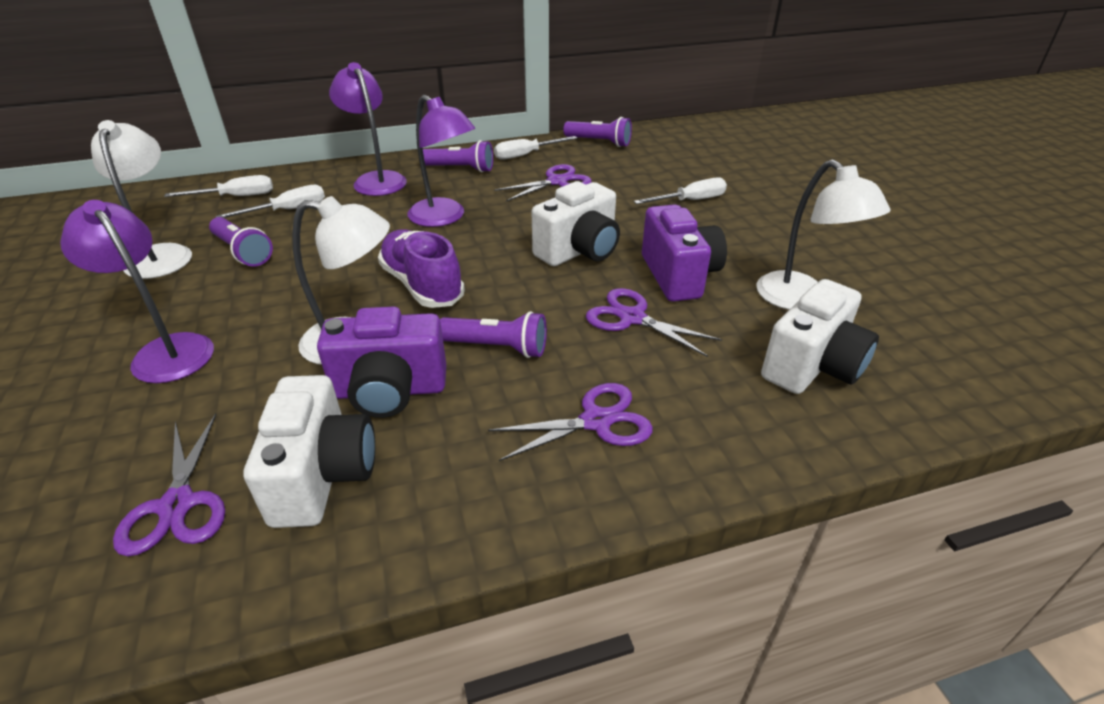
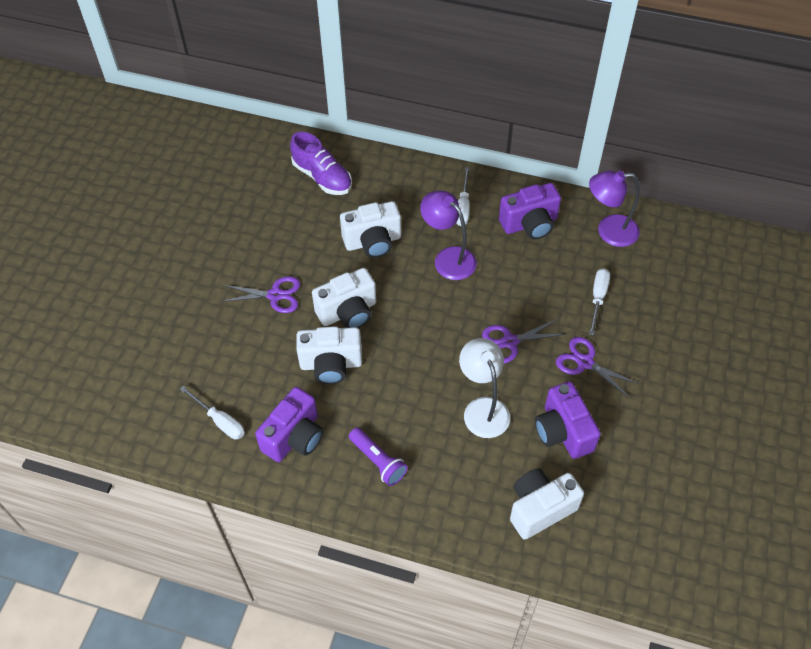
purple camera: [317,306,446,418] [642,204,727,302] = 2 -> [255,387,323,462] [499,183,561,239] [535,381,601,459] = 3
purple flashlight: [209,217,273,267] [423,140,493,173] [440,311,547,358] [563,117,632,147] = 4 -> [349,428,408,486] = 1
purple lamp: [60,200,214,383] [329,62,407,196] [408,95,475,227] = 3 -> [420,190,477,280] [589,170,640,247] = 2
purple scissors: [113,413,225,557] [488,383,653,461] [494,164,592,202] [586,288,722,357] = 4 -> [220,276,300,313] [482,319,566,364] [556,337,640,398] = 3
white camera: [243,375,375,528] [531,181,620,266] [761,279,879,394] = 3 -> [296,326,362,384] [312,268,376,328] [340,201,401,258] [510,468,584,540] = 4
white lamp: [91,120,192,279] [292,196,390,365] [756,159,891,310] = 3 -> [459,338,510,438] = 1
white screwdriver: [164,175,273,197] [216,185,325,218] [494,136,577,160] [634,177,727,204] = 4 -> [180,386,245,440] [456,167,470,226] [589,268,610,335] = 3

